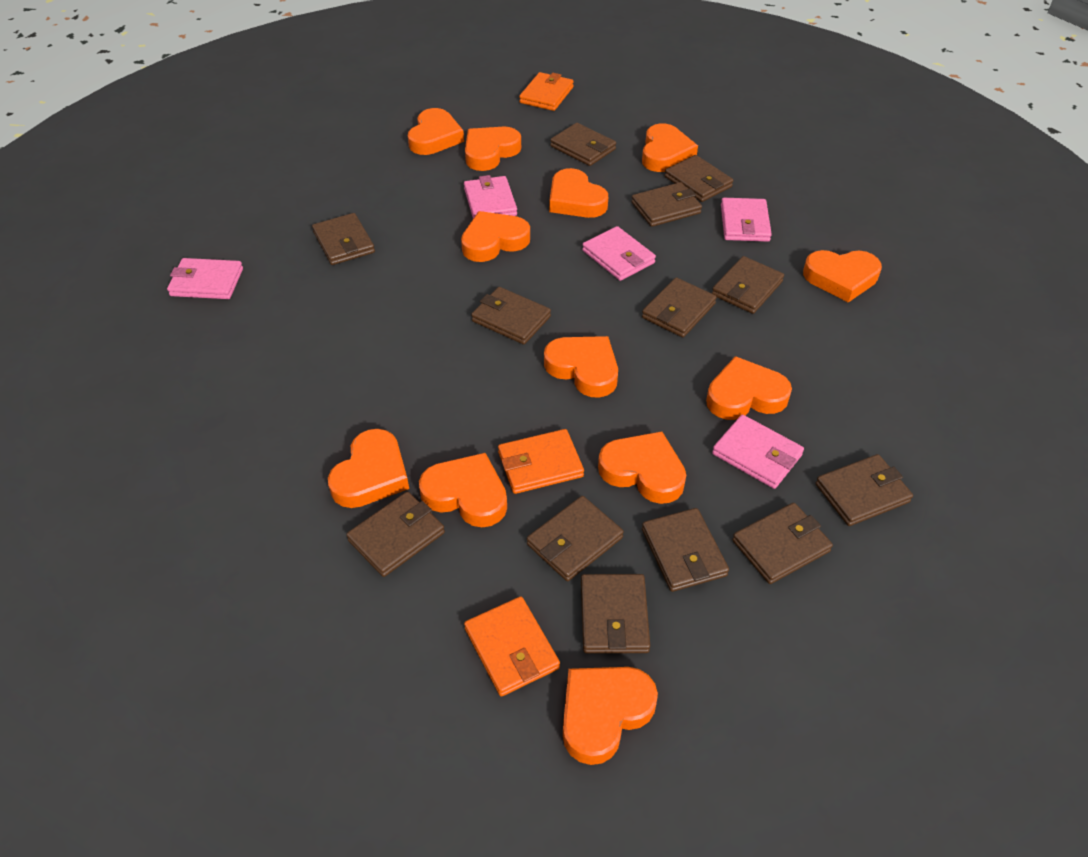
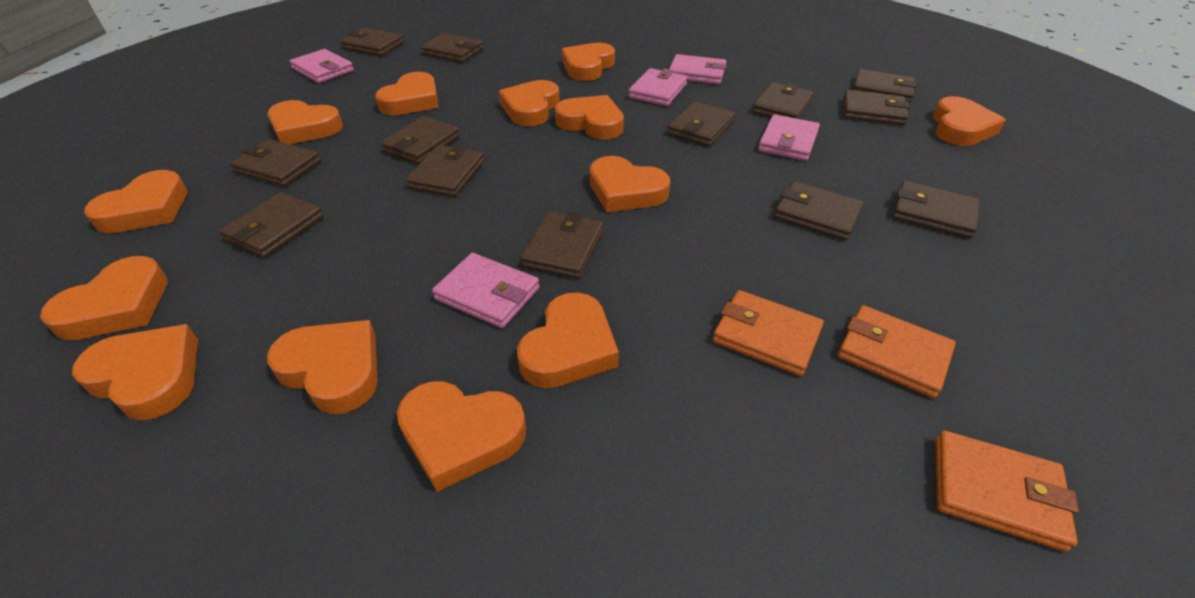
orange heart: [328,429,409,508] [408,108,464,155] [419,453,507,527] [461,211,530,262] [465,127,521,171] [544,336,618,398] [549,168,608,218] [563,667,658,765] [598,431,686,504] [642,124,698,172] [706,356,792,420] [803,250,882,302] = 12 -> [40,256,168,340] [72,324,198,420] [84,170,187,233] [267,100,343,144] [267,320,378,414] [375,72,439,115] [397,381,526,492] [499,80,560,126] [517,292,619,388] [555,95,624,140] [562,43,615,81] [590,156,670,212] [933,96,1006,146] = 13

